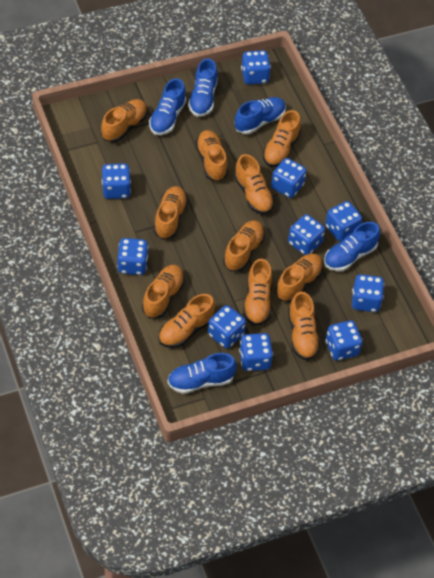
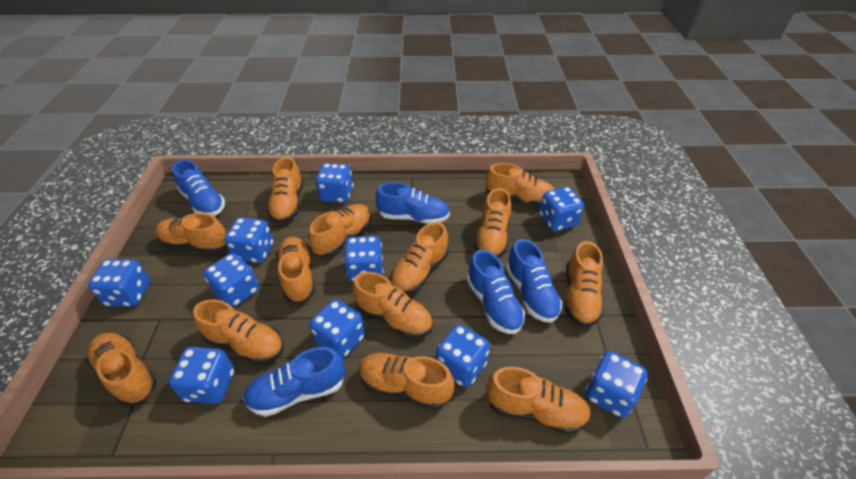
orange shoe: [101,99,147,142] [142,265,185,318] [154,186,188,240] [158,294,215,348] [195,130,228,182] [223,220,265,272] [234,154,275,214] [243,259,272,326] [263,110,301,167] [276,253,323,302] [288,292,320,360] = 11 -> [87,333,157,406] [155,213,226,254] [193,299,284,364] [267,157,303,223] [276,237,315,303] [309,204,371,257] [352,272,433,338] [359,353,455,410] [390,222,449,294] [474,188,511,258] [486,163,554,206] [486,367,591,434] [565,241,604,327] = 13

